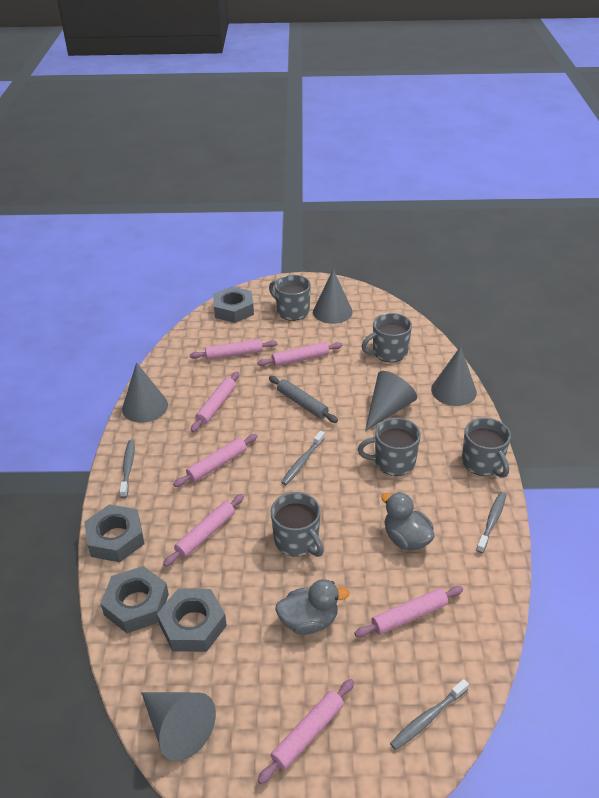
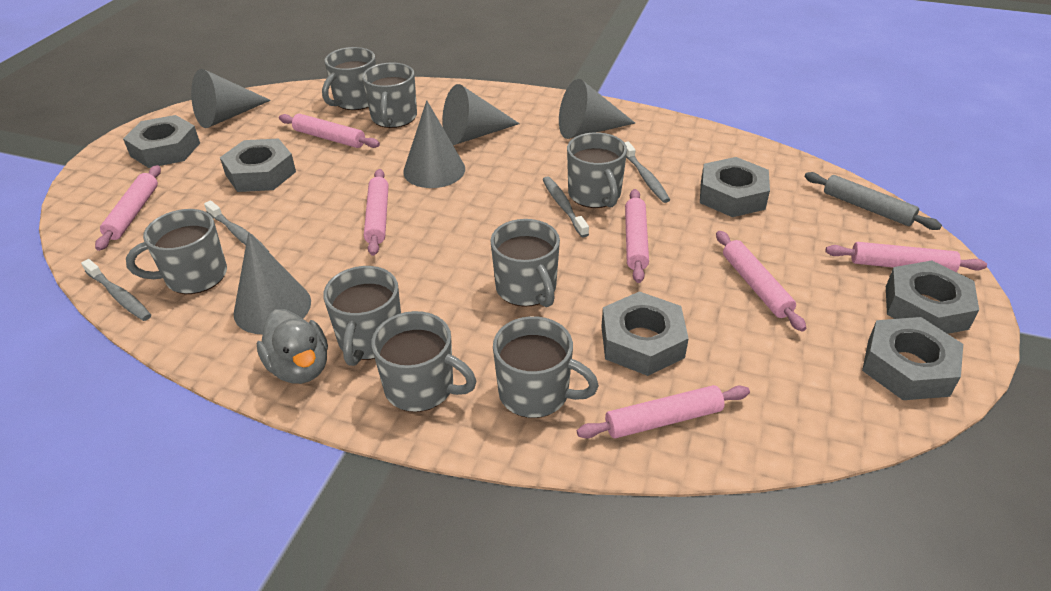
grey duck: [275,579,349,635] [381,492,435,550] = 2 -> [257,309,328,384] = 1
grey mug: [269,275,311,321] [271,492,324,557] [358,418,421,476] [362,313,412,362] [462,418,511,478] = 5 -> [126,209,227,294] [322,47,376,110] [323,266,401,366] [362,62,417,128] [371,311,476,412] [490,219,560,307] [493,316,599,418] [567,132,627,208] = 8
grey nut: [84,504,144,562] [101,566,169,633] [157,589,227,652] [213,286,254,323] = 4 -> [123,115,200,168] [220,138,296,192] [601,291,689,376] [700,157,770,217] [862,317,963,400] [886,261,979,334] = 6

